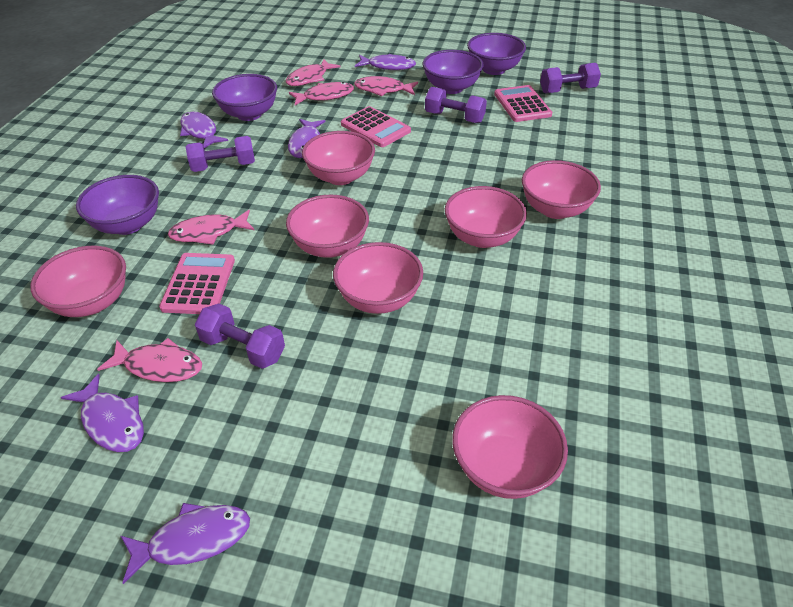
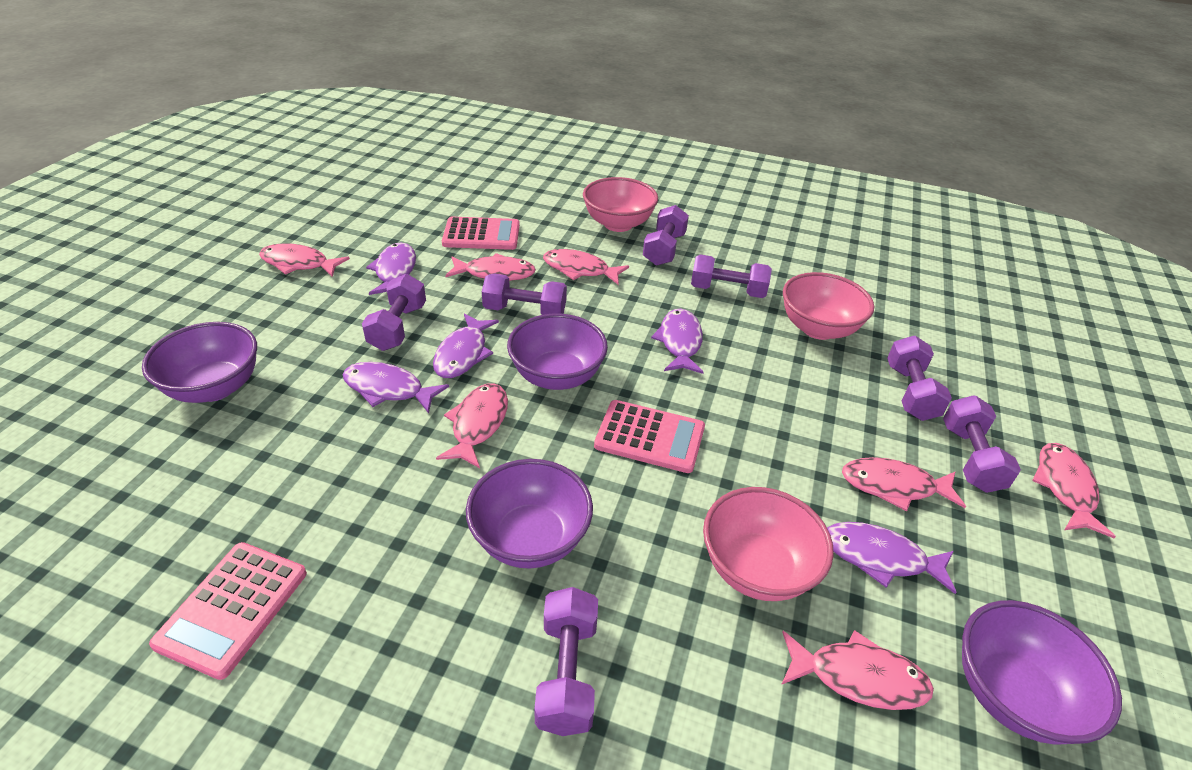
pink bowl: [30,246,126,317] [286,195,369,258] [302,131,375,185] [333,242,423,314] [445,186,527,248] [452,395,568,499] [522,160,601,219] = 7 -> [583,177,658,232] [703,487,834,601] [783,272,874,340] = 3
pink fish: [97,338,202,382] [168,210,254,245] [286,59,340,86] [289,82,354,105] [354,76,418,96] = 5 -> [259,243,350,277] [436,383,508,468] [445,253,536,281] [543,249,629,285] [781,630,934,710] [842,457,966,511] [1032,443,1116,538] = 7
purple dumbbell: [186,136,255,172] [195,304,285,369] [425,87,487,123] [540,63,601,93] = 4 -> [362,274,426,351] [482,274,567,315] [534,587,598,736] [643,205,689,266] [691,254,772,298] [887,336,952,421] [943,395,1021,493] = 7

